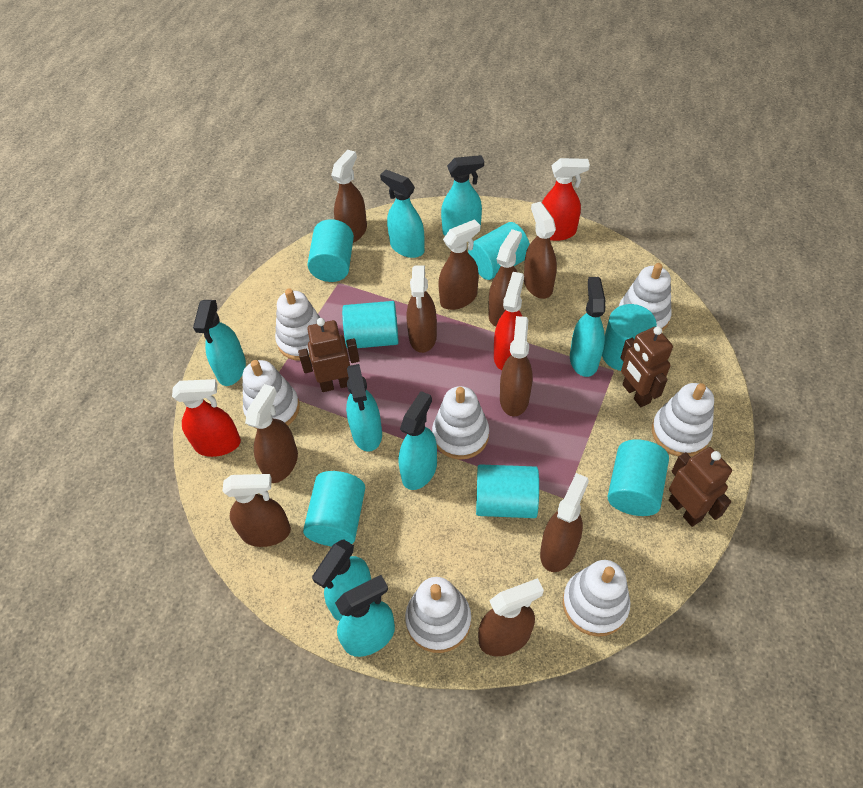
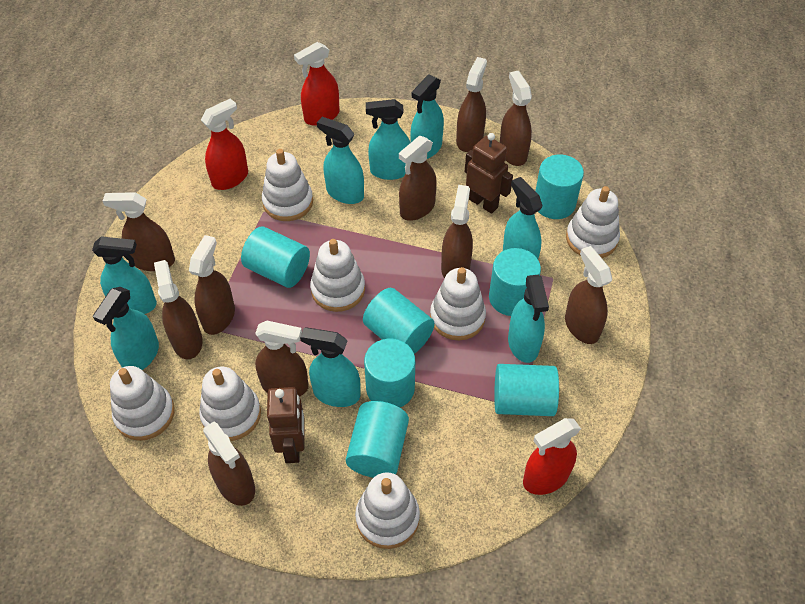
brown robot: [298,318,360,392] [620,326,673,407] [669,447,732,527] = 3 -> [267,387,304,463] [465,133,513,214] = 2

